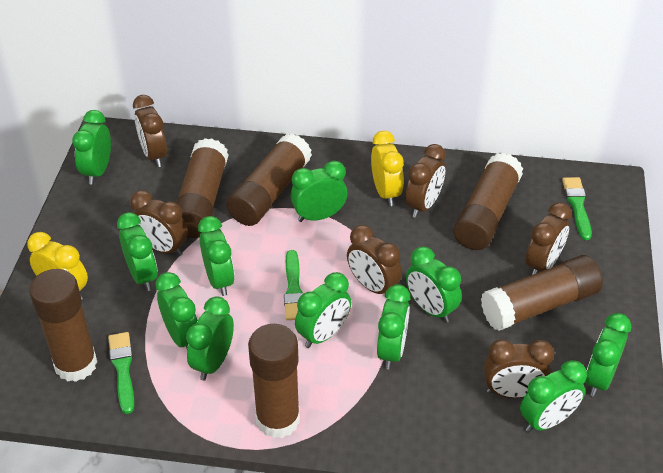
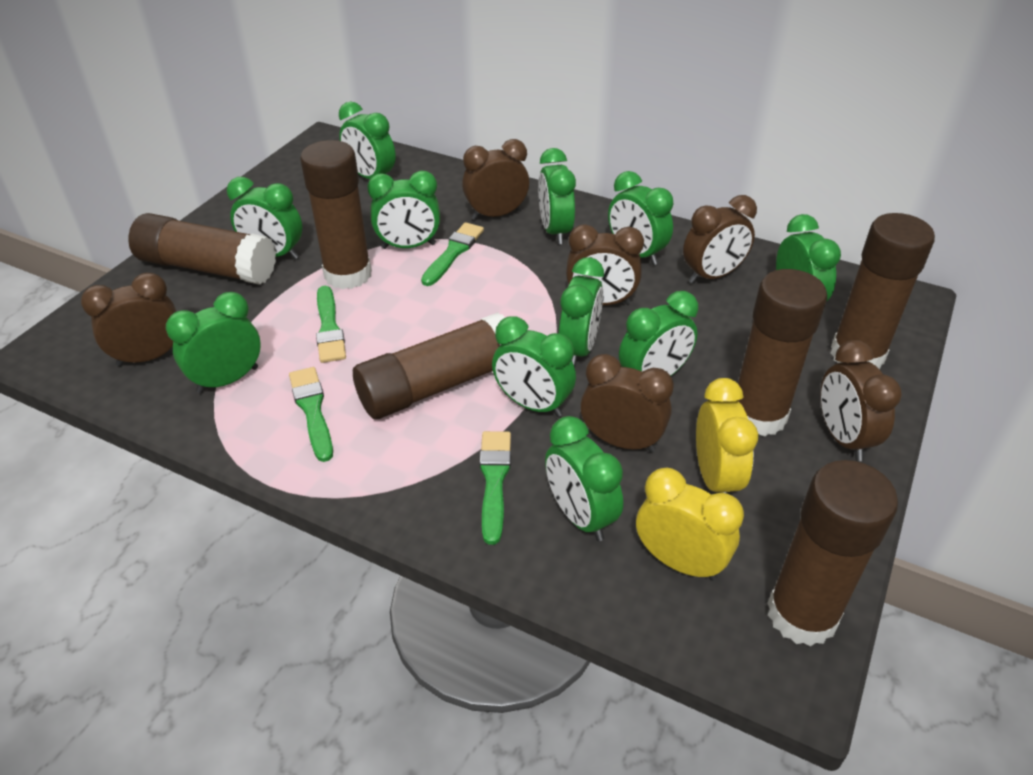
green brush: [108,332,134,414] [284,250,303,320] [562,177,592,240] = 3 -> [289,367,333,462] [316,286,346,363] [421,222,484,286] [479,431,511,545] = 4

